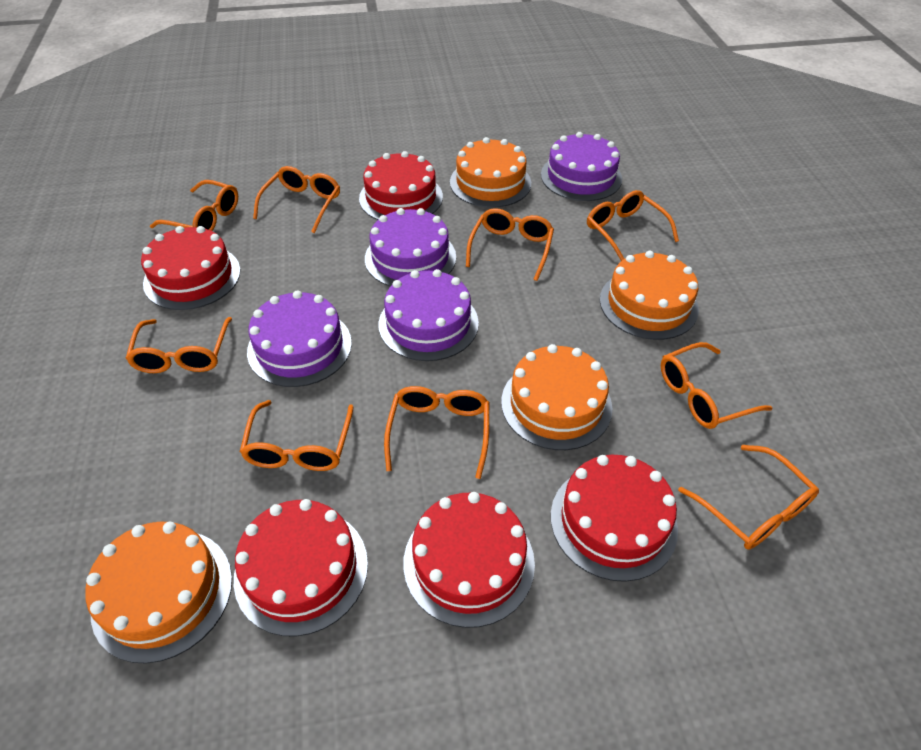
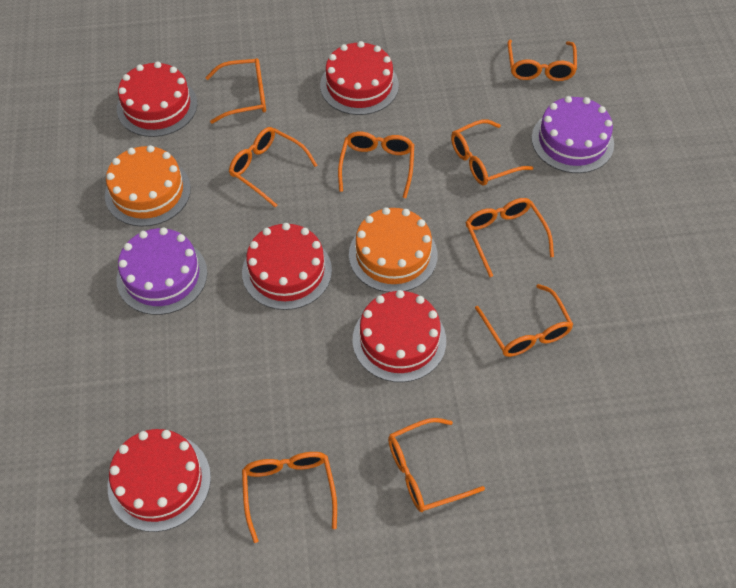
orange cake: [85,521,232,664] [450,137,531,208] [501,344,613,450] [600,251,699,340] = 4 -> [105,145,191,227] [349,207,438,292] = 2
purple cake: [247,291,352,387] [365,208,456,286] [379,269,479,361] [541,132,622,201] = 4 -> [116,227,207,315] [531,96,614,173] = 2

